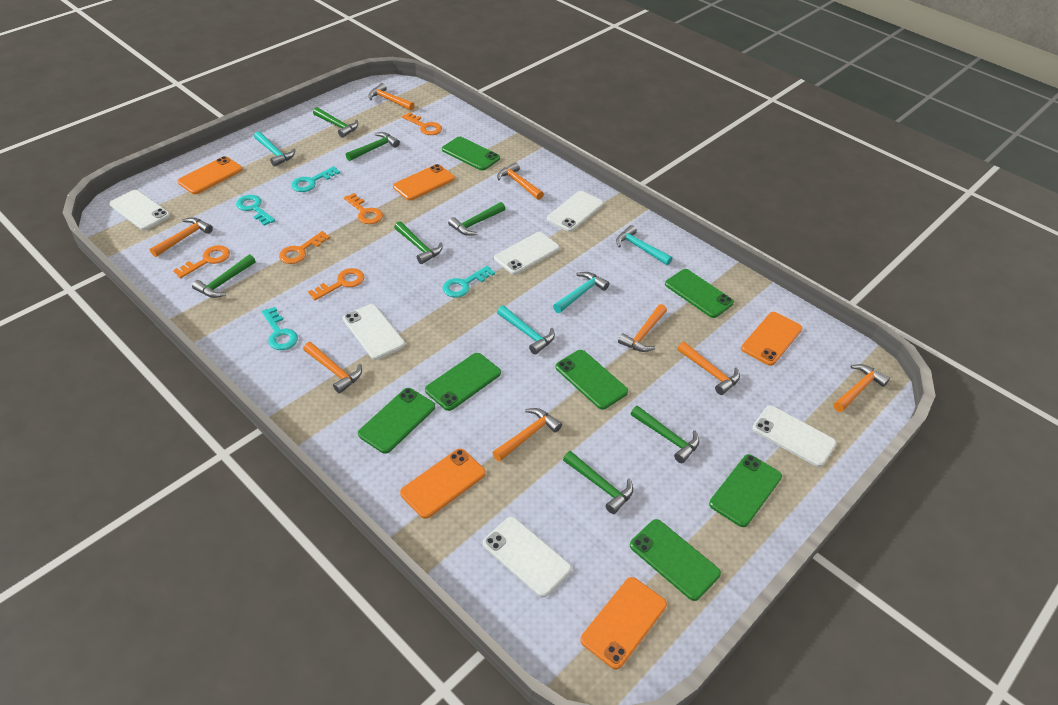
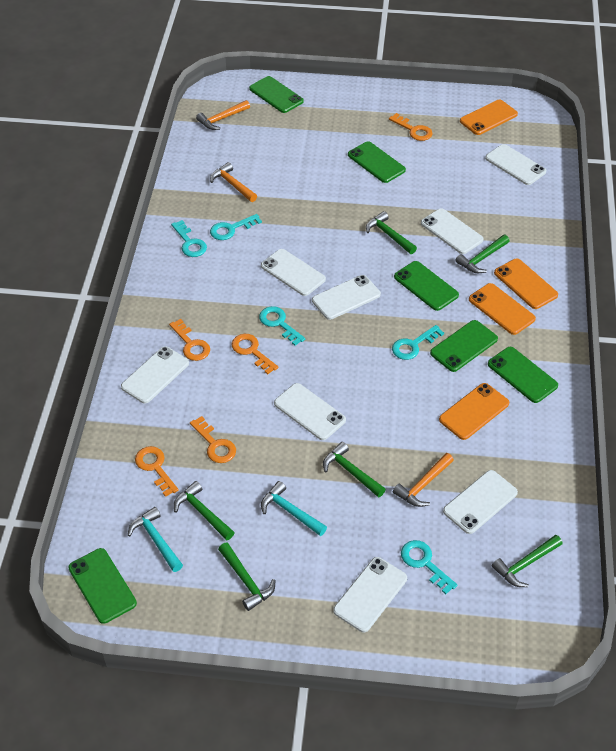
green hammer: [192,254,256,298] [313,107,358,138] [346,132,400,161] [394,221,443,264] [448,202,505,236] [563,451,633,514] [631,406,700,463] = 7 -> [174,481,235,541] [218,542,275,611] [323,442,386,498] [366,211,417,254] [455,235,509,273] [492,535,562,587] = 6
green phone: [358,388,435,454] [425,353,501,411] [442,136,500,170] [555,350,628,410] [630,519,721,601] [665,269,734,318] [709,454,782,527] = 7 -> [68,548,137,624] [249,76,304,113] [348,141,406,183] [394,261,459,311] [430,320,498,372] [488,347,558,403] = 6
orange hammer: [150,217,213,257] [303,342,362,394] [368,83,414,110] [492,408,562,462] [497,162,544,200] [618,304,667,352] [677,342,740,395] [833,364,890,412] = 8 -> [196,100,250,130] [210,162,257,202] [393,453,454,507] = 3
orange phone: [178,156,243,194] [393,164,455,200] [400,449,486,519] [580,577,667,669] [741,312,802,366] = 5 -> [439,383,509,440] [460,100,518,135] [469,283,536,335] [494,259,558,309] = 4
turquoise hammer: [254,131,296,167] [497,305,555,355] [553,272,609,313] [616,225,672,265] = 4 -> [128,507,183,572] [261,481,327,536] = 2
turquoise key: [236,195,275,226] [262,307,298,350] [291,166,340,192] [442,266,495,298] = 4 -> [171,220,207,257] [210,214,262,240] [259,306,305,346] [392,325,444,360] [401,540,458,594] = 5
white phone: [109,190,170,230] [343,304,405,360] [483,517,572,597] [494,232,560,275] [547,191,603,232] [752,405,836,467] = 6 -> [121,346,189,404] [261,249,326,296] [274,383,346,440] [312,275,381,320] [333,557,407,632] [421,208,484,254] [443,470,518,534] [485,144,546,185] = 8

